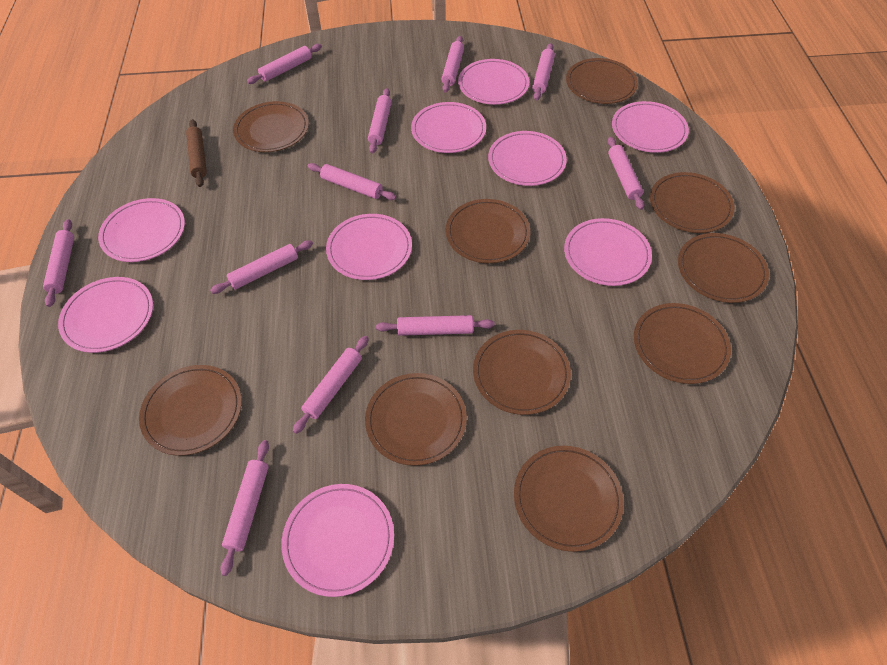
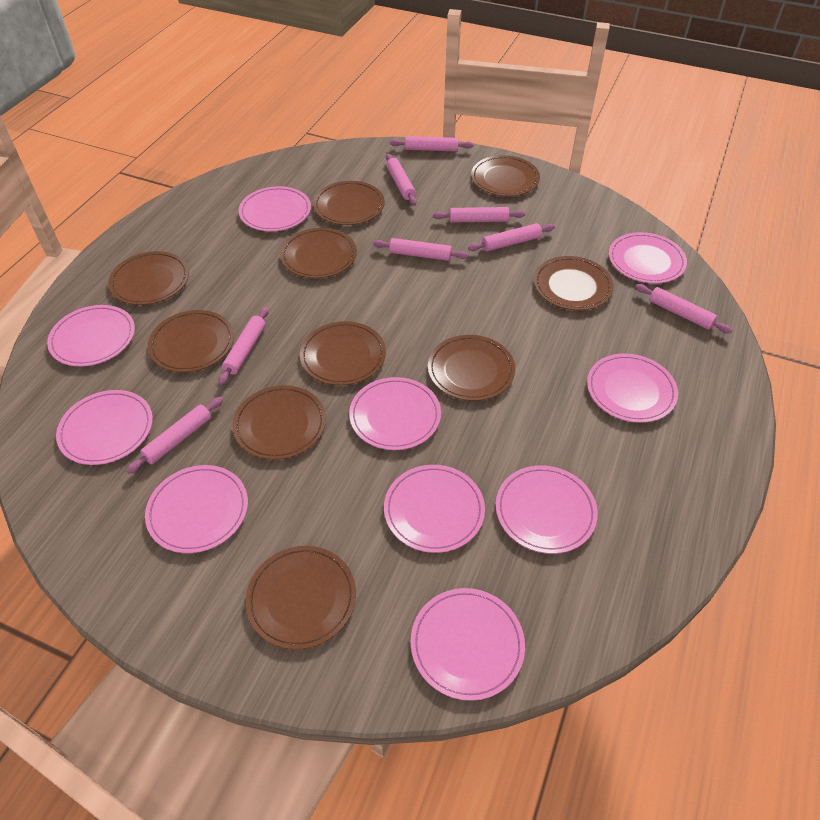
brown rolling pin: [186,119,207,187] = 1 -> none = 0
pink plate: [58,277,153,353] [98,198,185,262] [281,484,394,597] [326,214,412,280] [411,102,486,153] [458,59,529,105] [488,131,567,186] [564,218,652,286] [612,101,689,153] = 9 -> [47,305,135,366] [56,390,153,465] [145,465,248,553] [239,186,311,231] [349,377,441,450] [384,465,485,553] [411,588,525,701] [496,465,598,554] [587,353,678,423] [609,232,687,283] = 10
pink rolling pin: [43,219,74,307] [210,240,313,294] [220,440,269,576] [247,44,322,84] [293,336,369,434] [308,163,396,200] [368,88,392,154] [376,315,495,336] [442,36,464,93] [532,43,555,101] [608,137,644,210] = 11 -> [126,397,223,474] [218,307,269,385] [373,238,469,261] [386,154,417,205] [390,136,473,151] [433,207,525,223] [468,223,555,251] [635,284,732,333] = 8

